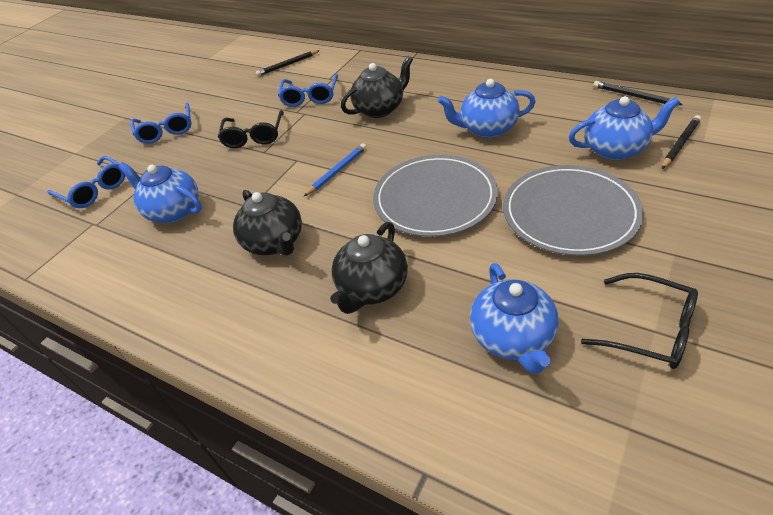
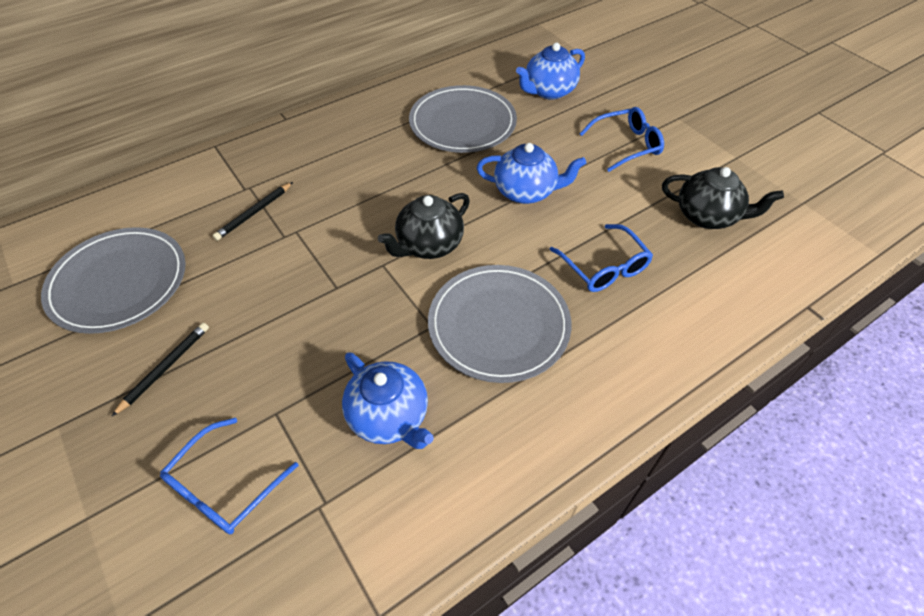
black glasses: [218,110,284,148] [581,273,698,369] = 2 -> none = 0
black pencil: [256,50,320,76] [593,81,683,105] [662,115,701,169] = 3 -> [111,323,209,417] [212,182,293,241] = 2
black teapot: [233,190,302,256] [330,222,408,314] [341,56,413,118] = 3 -> [378,193,470,259] [662,167,784,229] = 2
blue pencil: [304,143,367,196] = 1 -> none = 0
blue teapot: [118,162,202,223] [438,79,536,138] [470,263,559,374] [569,96,680,160] = 4 -> [342,352,434,449] [477,143,586,204] [516,43,585,100] = 3
grey plate: [373,155,498,237] [503,165,644,256] = 2 -> [41,227,186,334] [409,85,517,153] [428,265,571,383] = 3

